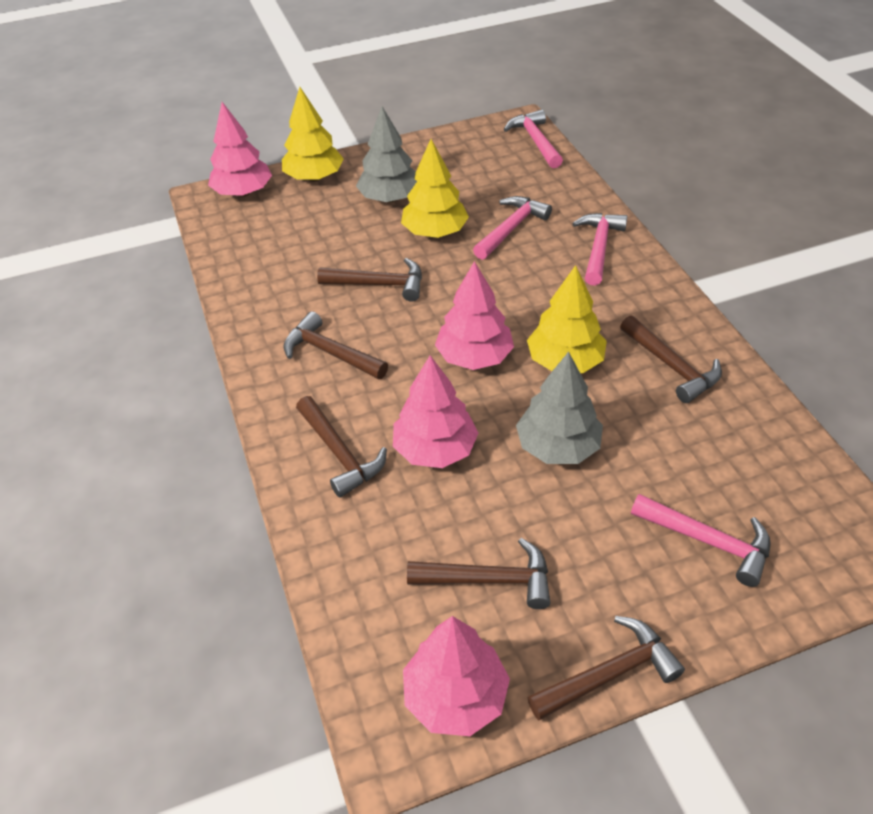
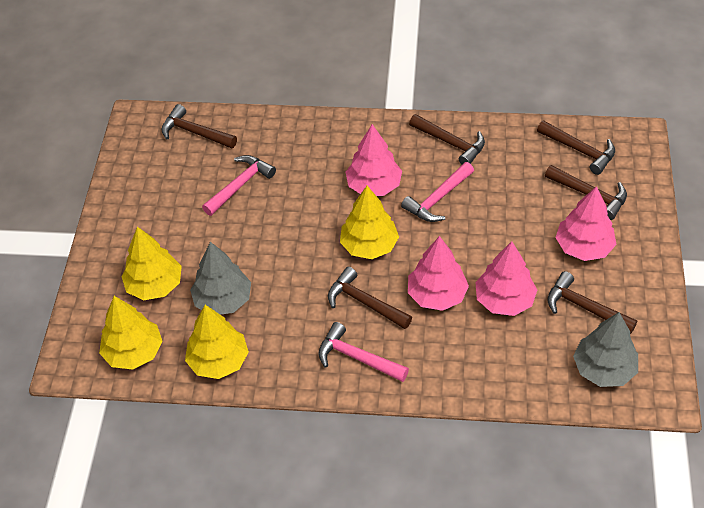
pink hammer: [473,196,552,260] [504,110,563,168] [572,213,628,286] [631,494,771,587] = 4 -> [202,155,276,216] [319,322,409,382] [401,162,474,222] = 3
yellow tree: [282,87,344,181] [401,139,469,238] [527,265,607,373] = 3 -> [99,296,163,370] [121,227,182,300] [185,305,249,379] [340,186,399,259] = 4

